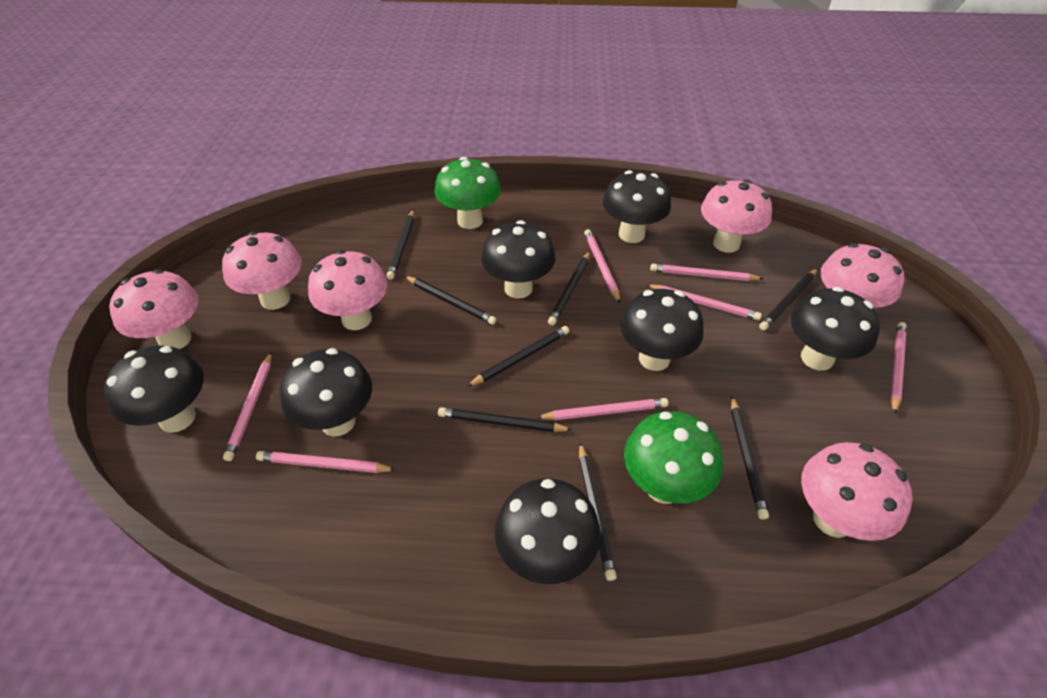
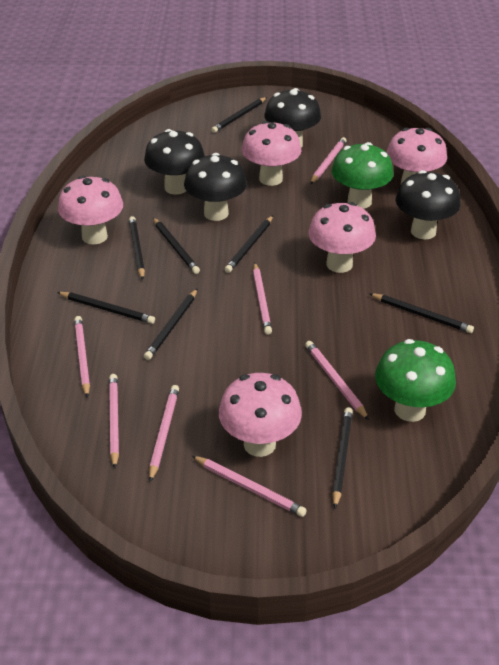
black mushroom: [104,345,204,433] [280,348,372,436] [481,220,555,299] [495,478,601,584] [603,170,671,243] [620,289,704,371] [791,287,880,371] = 7 -> [144,129,205,195] [184,153,247,221] [264,88,321,148] [396,170,461,240] = 4
pink mushroom: [109,269,199,349] [222,231,302,310] [308,250,387,330] [701,179,772,253] [801,442,913,541] [820,243,905,308] = 6 -> [58,176,123,244] [219,373,302,457] [242,121,301,186] [308,202,376,273] [386,128,447,184] = 5

